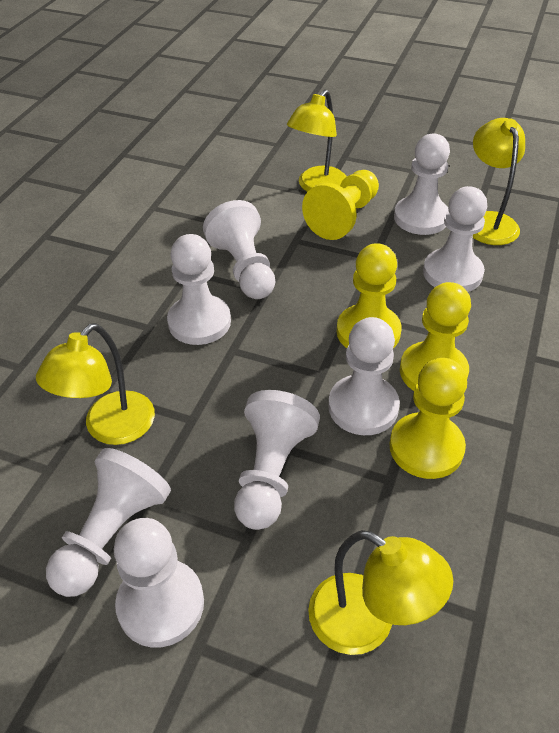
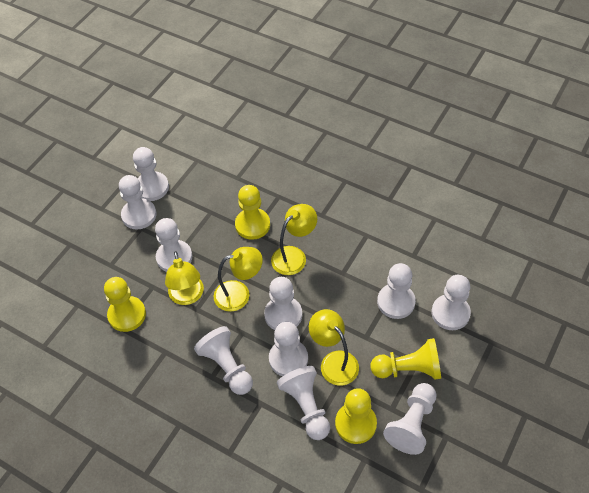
white pawn: [46,448,171,597] [114,518,204,647] [167,234,231,345] [203,200,275,299] [234,390,320,530] [328,317,400,435] [394,133,450,235] [423,186,487,292] = 8 -> [119,175,156,229] [133,147,169,201] [155,218,192,272] [194,326,253,395] [264,277,302,330] [269,322,308,376] [277,366,330,440] [377,263,416,319] [383,383,436,455] [432,275,471,330] = 10

